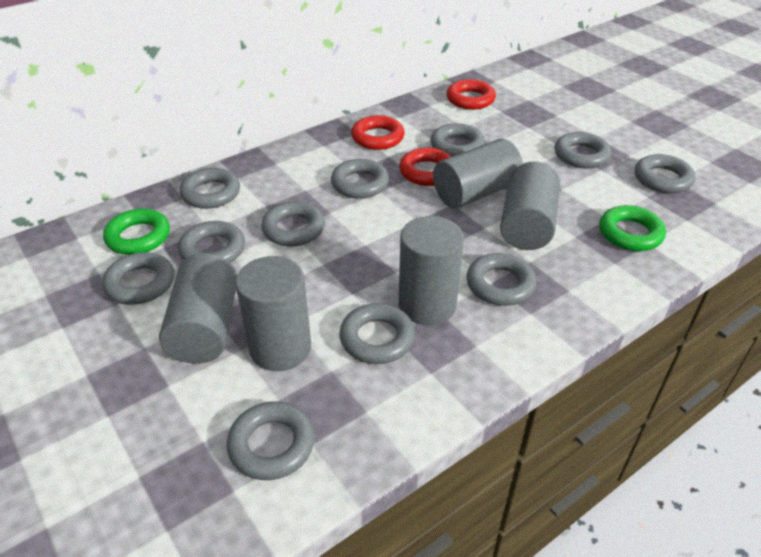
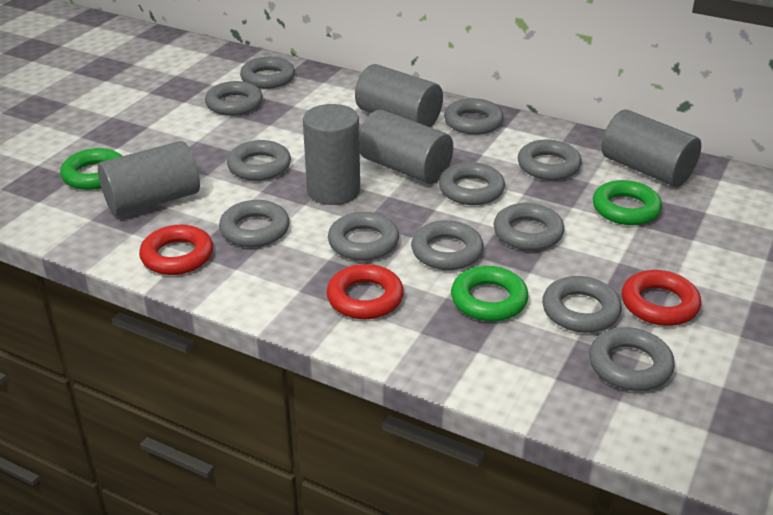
green ring: [103,209,170,255] [600,205,666,251] = 2 -> [60,148,122,190] [451,266,529,321] [593,180,662,225] = 3
grey ring: [102,252,174,305] [178,221,245,263] [180,168,240,209] [227,402,315,480] [261,201,325,247] [331,159,389,199] [339,303,415,364] [430,123,485,156] [466,253,537,306] [555,132,611,168] [635,154,696,194] = 11 -> [205,81,263,116] [219,200,290,247] [227,140,291,181] [240,57,295,89] [328,212,399,261] [411,220,484,270] [439,162,505,205] [444,98,503,135] [493,203,565,251] [518,140,582,180] [542,276,622,333] [589,327,675,391] = 12

